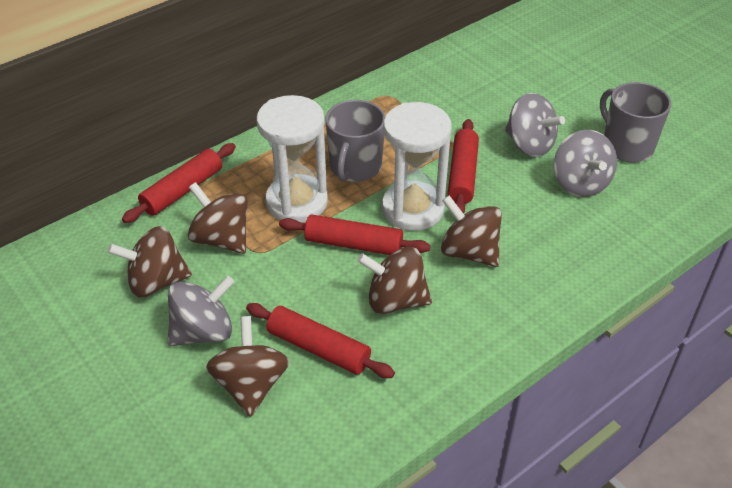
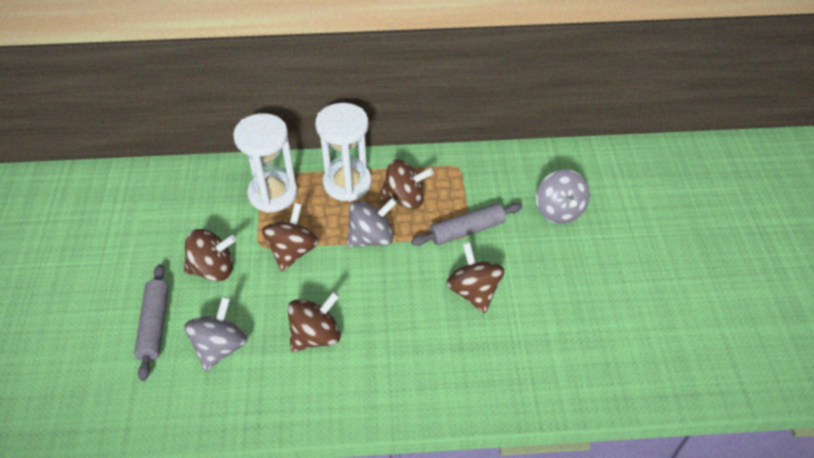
grey mug: [326,100,385,182] [600,82,671,162] = 2 -> none = 0
grey rolling pin: none = 0 -> [134,264,169,381] [411,203,523,246] = 2
red rolling pin: [122,143,236,223] [246,303,395,378] [279,214,430,255] [448,119,479,214] = 4 -> none = 0

